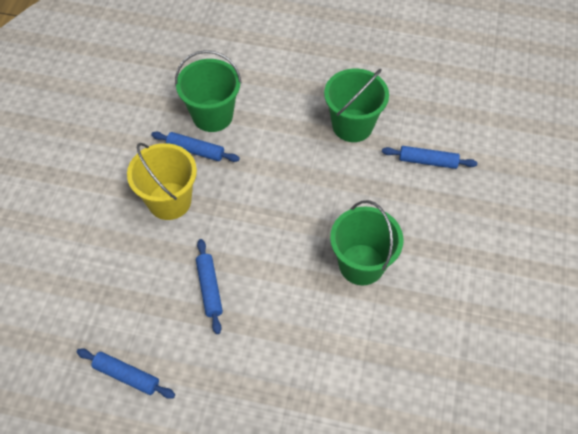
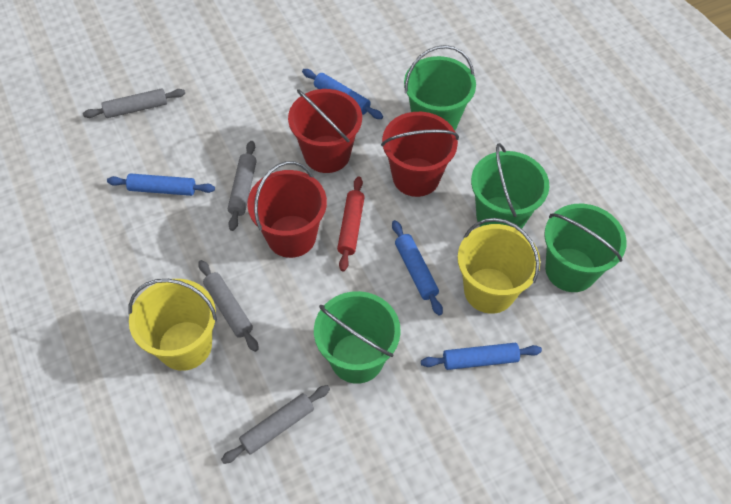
green bucket: [175,50,242,132] [324,68,389,142] [330,200,403,285] = 3 -> [314,291,401,384] [404,45,476,130] [471,143,549,229] [544,204,627,292] = 4
grey rolling pin: none = 0 -> [83,88,185,118] [198,260,259,352] [221,385,330,464] [228,141,257,231] = 4
red bucket: none = 0 -> [247,161,327,258] [288,89,362,173] [381,112,459,197] = 3
red rolling pin: none = 0 -> [337,176,365,271] = 1
yellow bucket: [127,143,197,220] = 1 -> [128,279,217,371] [458,218,540,314] = 2

